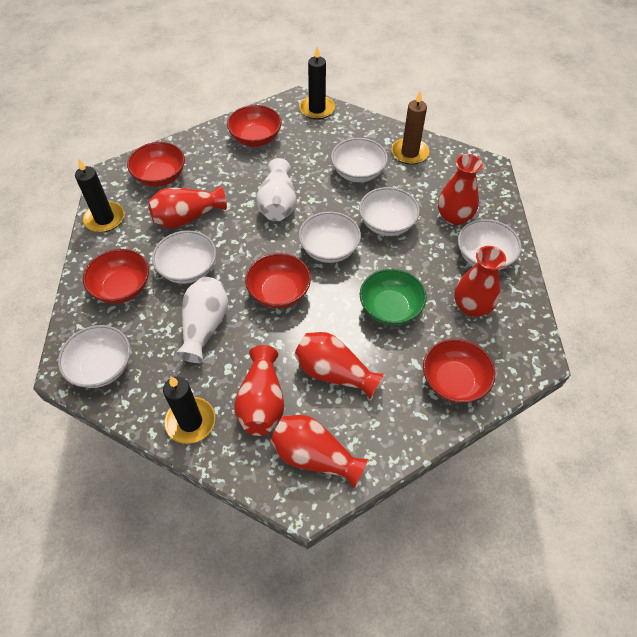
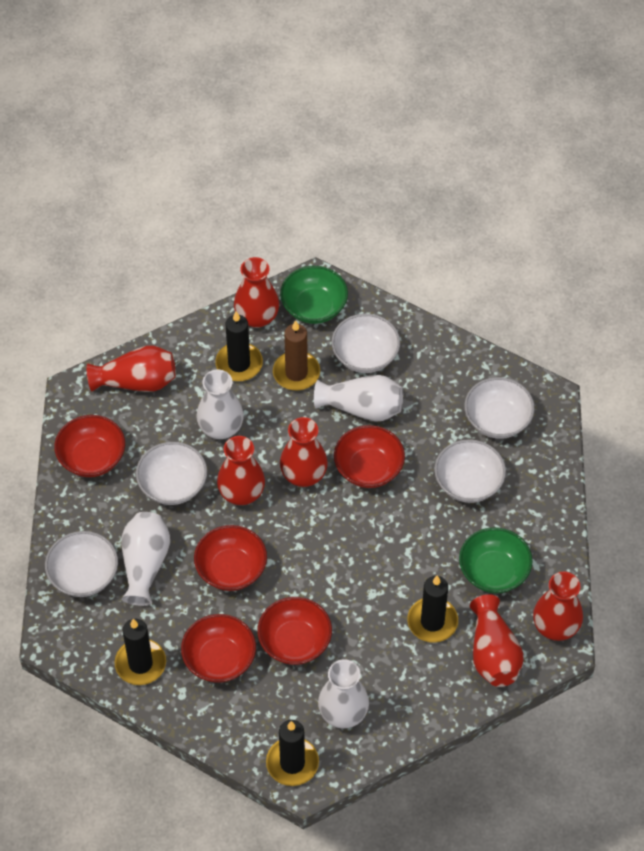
black candle: [75,158,124,232] [163,376,215,444] [299,47,335,120] = 3 -> [115,619,166,685] [215,311,263,381] [266,720,319,786] [407,576,458,643] = 4
green bowl: [360,269,426,326] = 1 -> [280,266,348,324] [459,527,532,593] = 2
white bowl: [58,325,130,388] [152,231,216,284] [299,212,361,263] [331,138,388,182] [359,187,420,236] [458,219,521,270] = 6 -> [45,531,118,597] [136,442,207,505] [332,314,400,373] [435,439,506,503] [464,377,535,439] = 5
white vase: [175,277,228,363] [256,158,296,221] = 2 -> [122,512,170,606] [197,370,244,439] [314,375,403,422] [318,659,369,728] = 4

